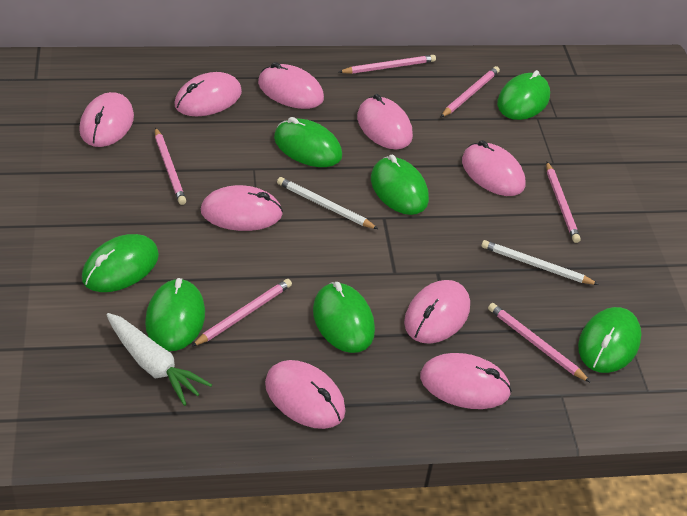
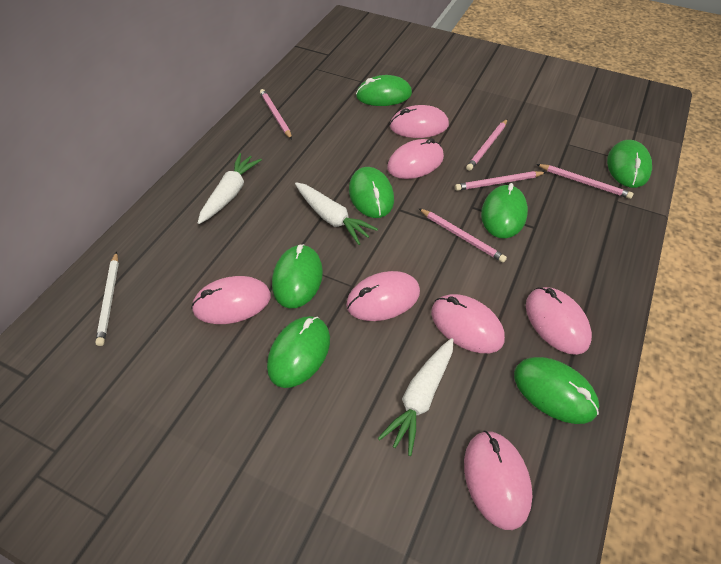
pink mouse: [79,92,134,147] [175,72,242,116] [201,185,283,231] [258,62,324,109] [265,360,346,429] [357,94,413,149] [404,280,470,344] [420,353,512,409] [462,140,525,196] = 9 -> [191,276,271,324] [346,271,420,321] [387,138,444,179] [390,105,449,138] [431,294,505,353] [464,431,532,530] [526,287,592,355] = 7
pink pencil: [155,127,186,205] [191,279,292,347] [339,55,436,74] [440,66,500,118] [488,303,591,383] [546,161,581,243] = 6 -> [260,89,292,139] [418,208,507,263] [455,171,546,191] [466,119,508,171] [536,164,633,199] = 5
white carrot: [106,313,212,406] = 1 -> [198,153,262,224] [295,182,378,245] [378,338,454,456] = 3
white pencil: [277,177,378,229] [481,240,599,285] = 2 -> [95,251,119,346] = 1

